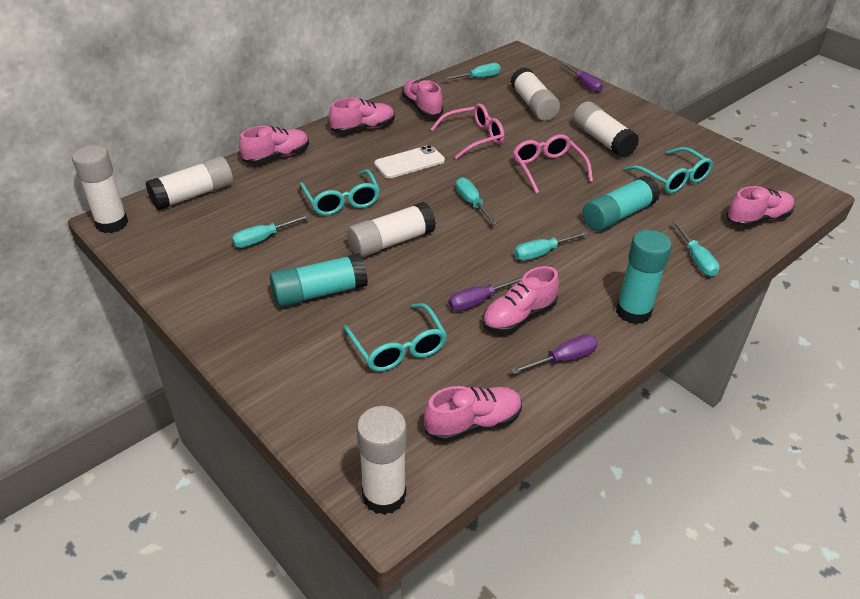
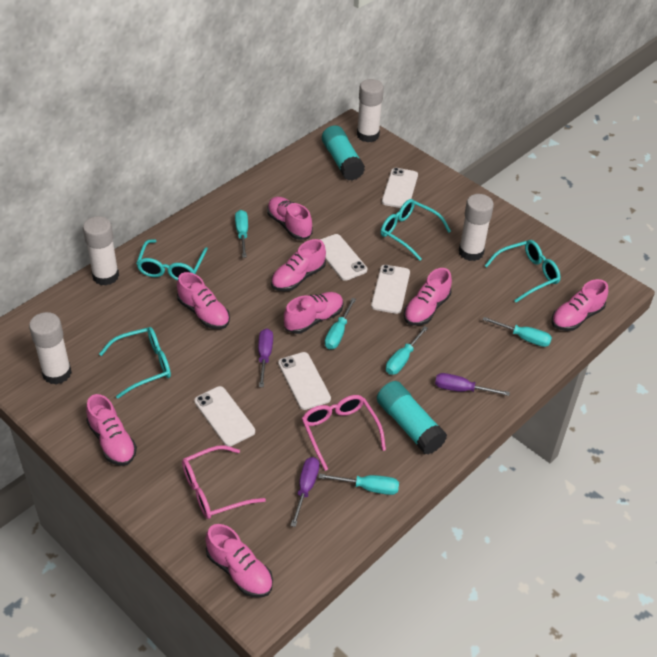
pink shoe: [239,126,309,164] [329,98,395,133] [402,79,443,117] [424,386,522,442] [482,266,559,333] [726,186,794,227] = 6 -> [86,394,137,466] [177,272,230,329] [205,524,273,598] [267,197,313,240] [271,239,326,291] [284,292,344,334] [404,268,452,326] [552,279,608,331] = 8
turquoise glasses: [300,169,380,215] [343,303,447,371] [625,147,713,193] = 3 -> [99,327,171,399] [136,239,208,281] [381,199,451,261] [485,240,560,302] = 4
turquoise glue stick: [270,253,368,307] [583,175,660,231] [616,230,672,324] = 3 -> [322,125,365,181] [377,381,447,454] = 2
white glue stick: [72,145,128,233] [146,156,233,210] [347,202,436,258] [357,406,407,515] [511,67,560,121] [573,102,639,158] = 6 -> [29,312,72,385] [83,216,119,286] [357,79,384,142] [459,194,494,261] = 4
white phone: [374,145,445,179] = 1 -> [194,386,255,447] [278,352,331,410] [320,234,367,281] [371,265,410,314] [382,168,418,208] = 5

